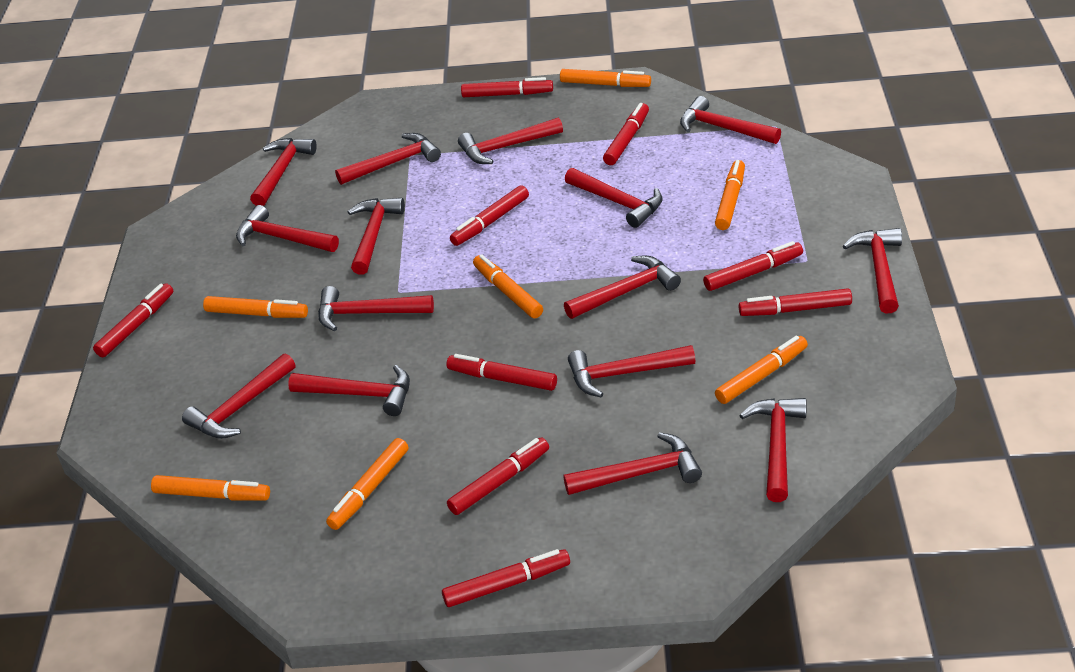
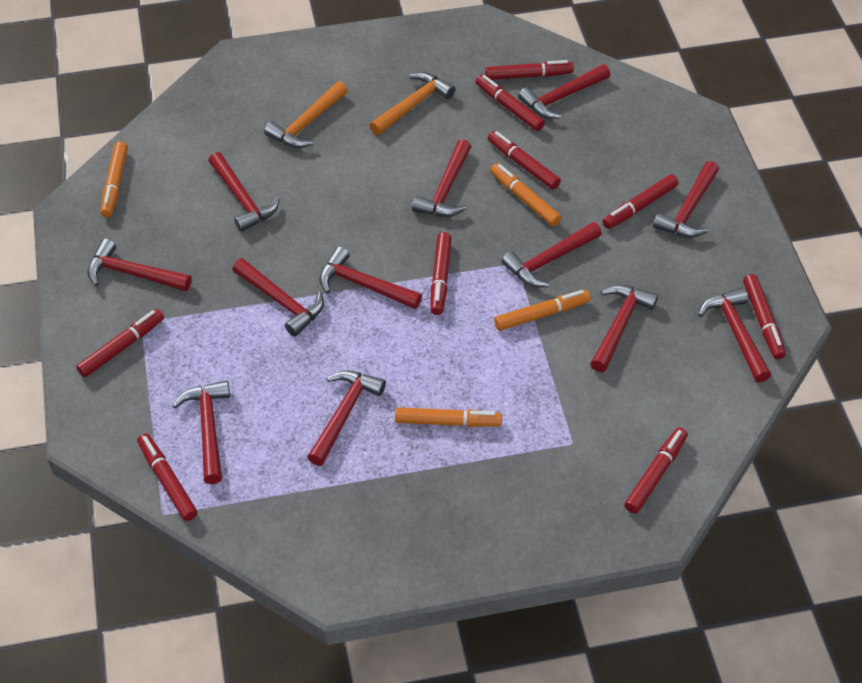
orange hammer: none = 0 -> [264,81,348,148] [369,72,456,135] = 2
orange marker: [151,475,270,501] [203,296,308,318] [326,438,408,530] [473,254,543,318] [560,69,651,87] [715,160,745,230] [715,336,808,404] = 7 -> [101,141,128,217] [395,407,502,427] [490,163,561,226] [494,290,591,331] = 4
red hammer: [182,353,295,439] [236,205,339,252] [250,138,317,206] [288,365,410,416] [318,286,434,331] [335,133,441,185] [348,198,405,275] [458,117,563,164] [563,432,702,495] [564,256,681,319] [565,168,662,228] [568,345,695,397] [680,96,781,144] [739,398,807,502] [843,228,902,313] = 15 -> [87,239,192,291] [172,381,230,484] [209,152,280,232] [232,258,324,337] [307,370,386,466] [319,247,422,309] [412,139,471,217] [501,222,602,287] [518,64,610,119] [590,285,658,372] [653,161,719,238] [698,287,771,383] = 12

